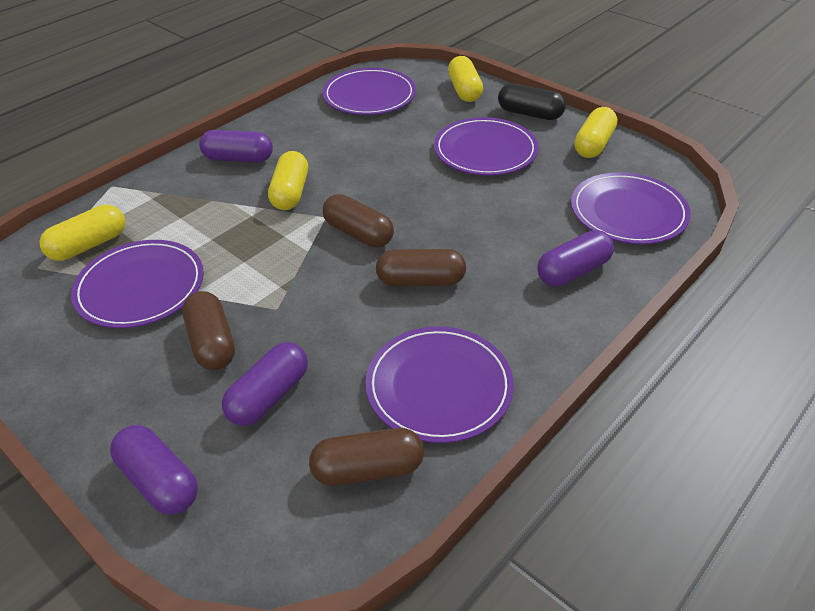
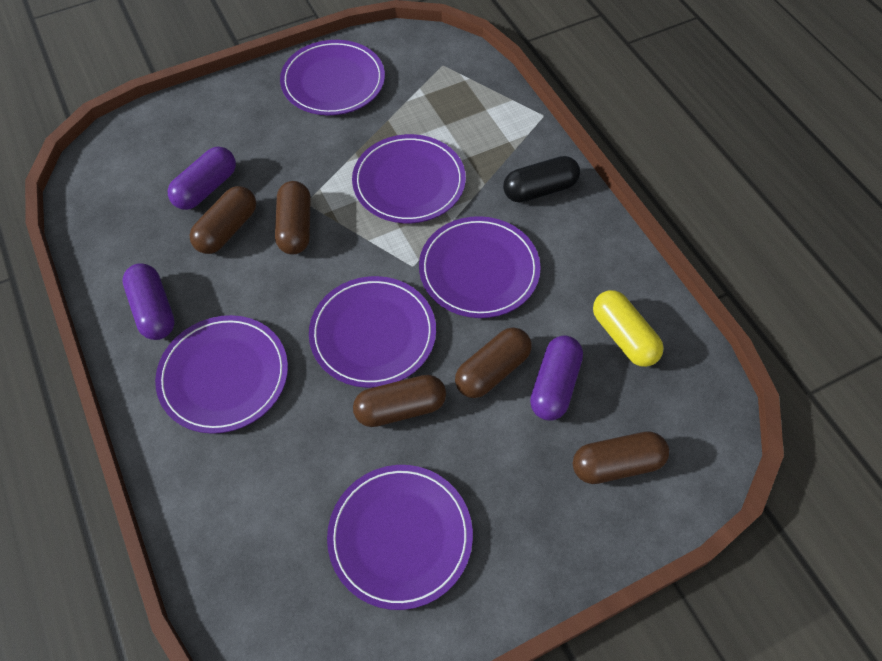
brown capsule: [182,291,235,370] [309,428,424,486] [323,194,394,248] [376,249,466,286] = 4 -> [189,186,256,254] [275,181,311,255] [353,375,446,427] [455,327,532,398] [573,431,669,484] = 5
purple capsule: [110,425,198,515] [199,130,273,163] [222,342,308,426] [537,230,614,287] = 4 -> [122,263,175,340] [168,147,236,210] [530,335,583,421] = 3
purple plate: [71,240,204,328] [322,68,416,115] [365,326,514,443] [434,117,538,176] [571,172,691,244] = 5 -> [155,315,288,434] [280,40,385,115] [309,276,436,388] [327,465,473,610] [352,134,466,223] [419,216,541,318] = 6
yellow capsule: [40,205,125,261] [268,151,308,211] [448,56,483,102] [574,107,618,158] = 4 -> [593,290,664,367] = 1

